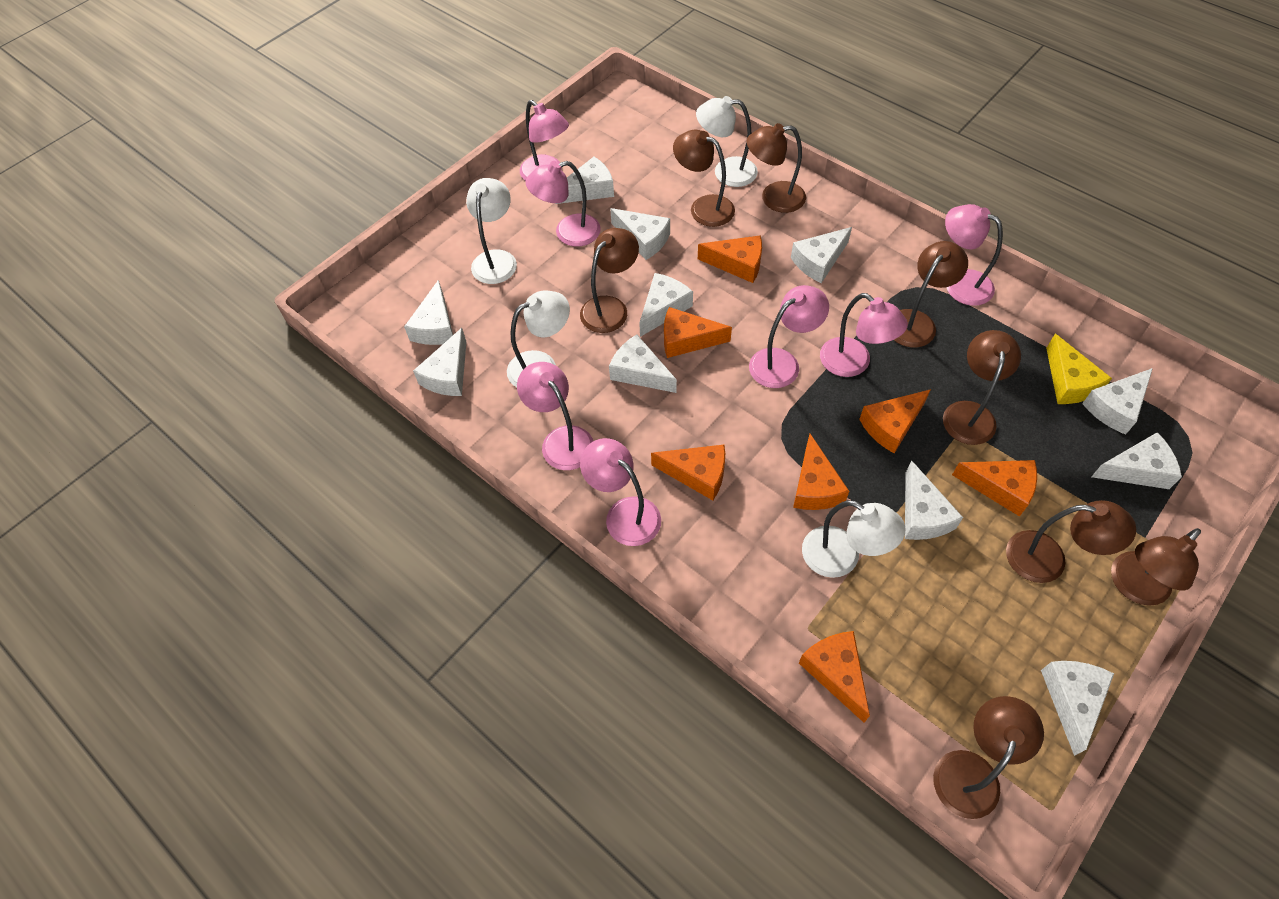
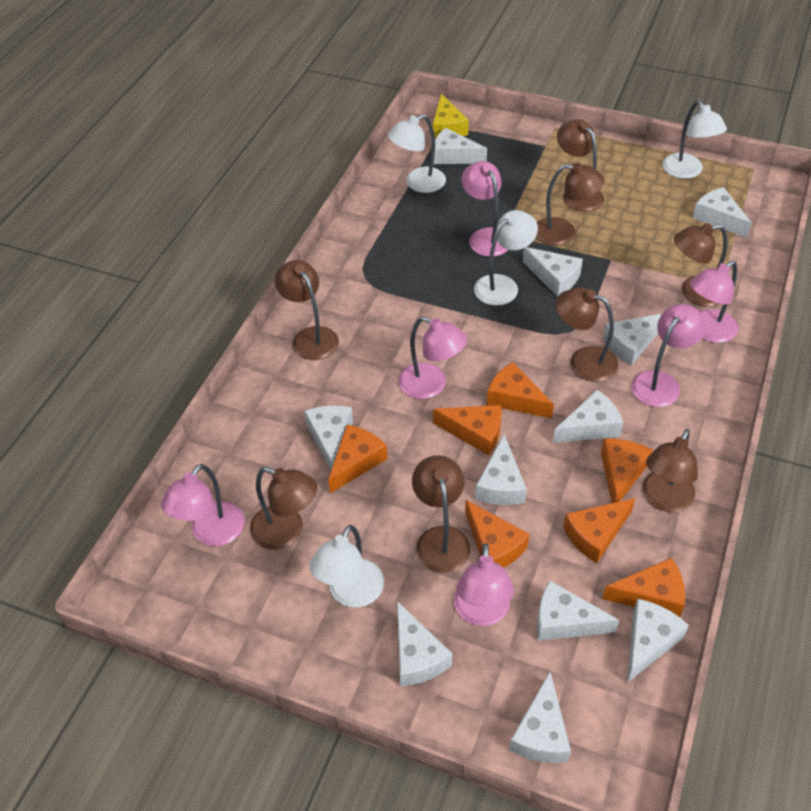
pink lamp: [517,362,593,470] [520,100,569,181] [525,161,601,247] [580,438,661,546] [749,285,829,388] [820,293,908,377] [945,204,1003,306] = 7 -> [161,464,245,546] [398,316,467,399] [454,543,514,626] [461,161,508,257] [631,304,706,407] [690,261,738,343] = 6

